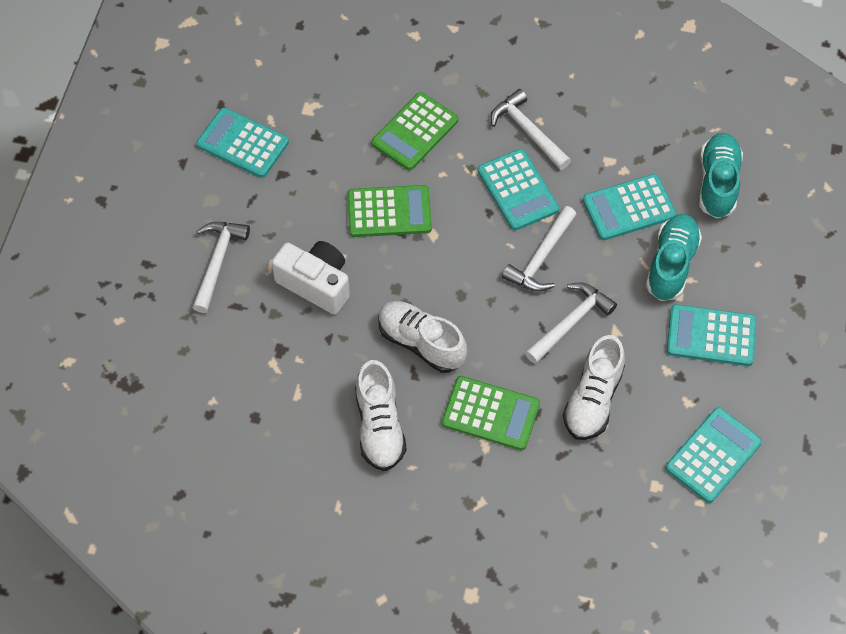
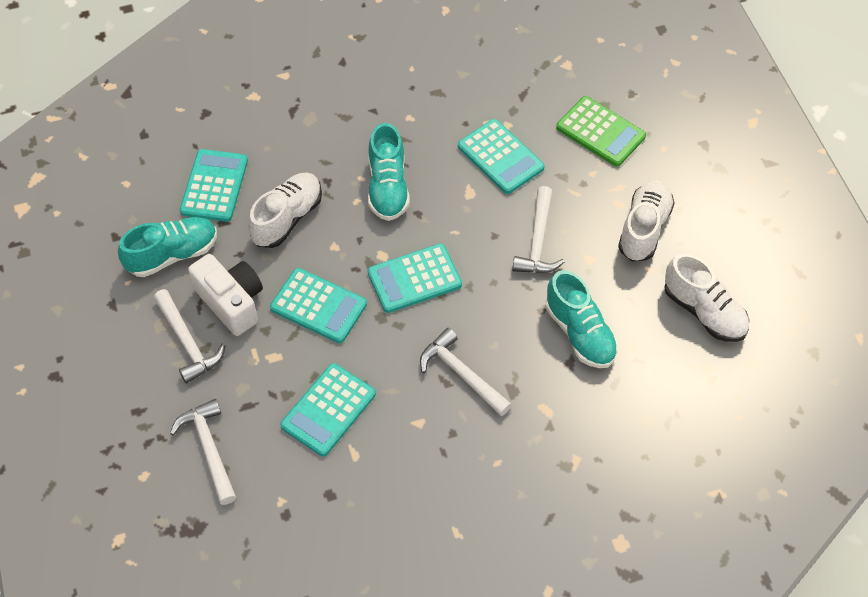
green calculator: [348,185,432,237] [371,92,458,170] [442,376,540,450] = 3 -> [556,96,646,167] = 1
turquoise shoe: [646,214,702,301] [699,133,743,219] = 2 -> [118,217,217,277] [368,123,410,221] [545,270,618,368] = 3

